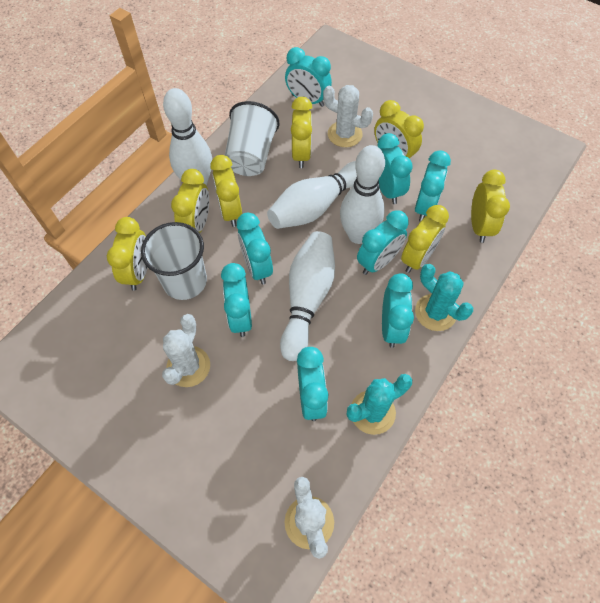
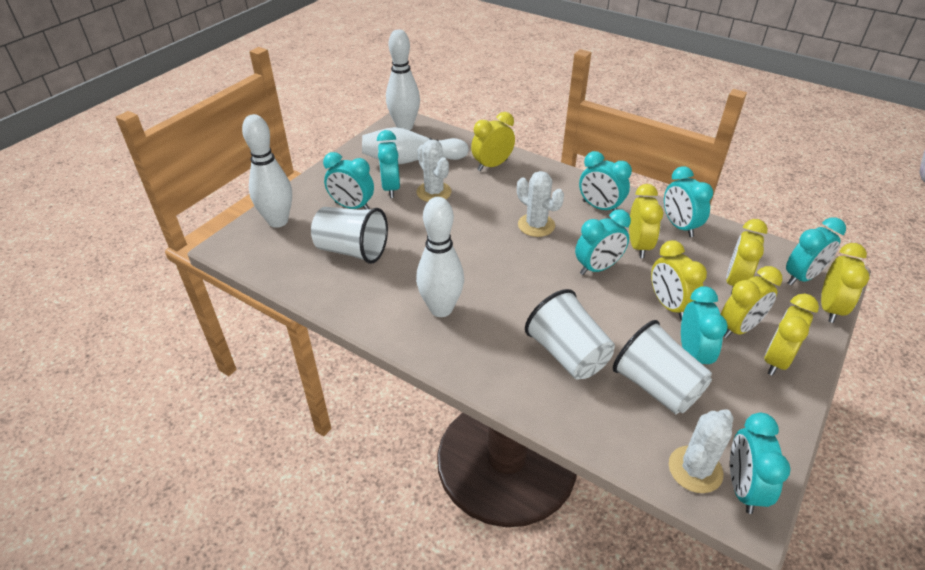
turquoise cactus: [347,374,412,435] [415,264,473,331] = 2 -> none = 0
white cup: [141,222,207,300] [225,101,280,176] = 2 -> [311,207,388,264] [525,289,615,380] [613,320,712,414] = 3

